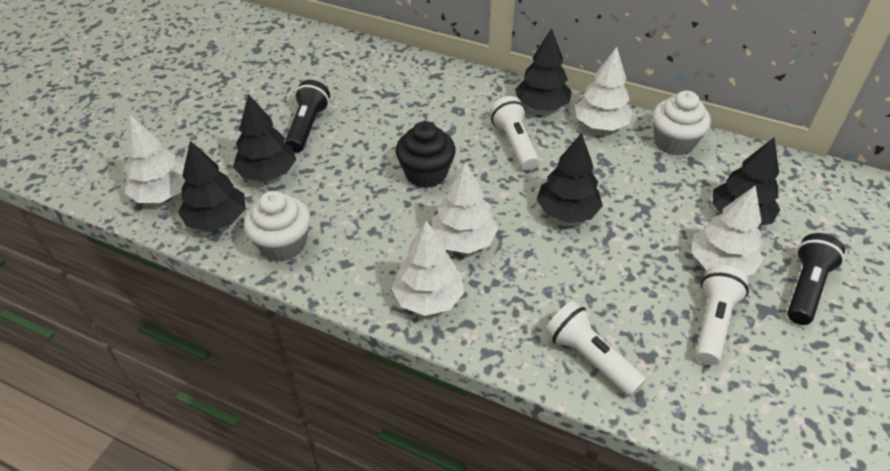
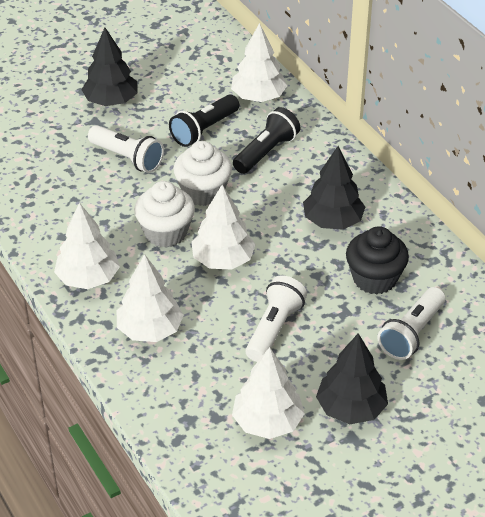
black tree: [178,141,246,231] [233,94,296,181] [515,28,572,110] [537,133,603,223] [712,138,780,226] = 5 -> [81,28,138,106] [303,146,365,230] [316,333,388,424] = 3

